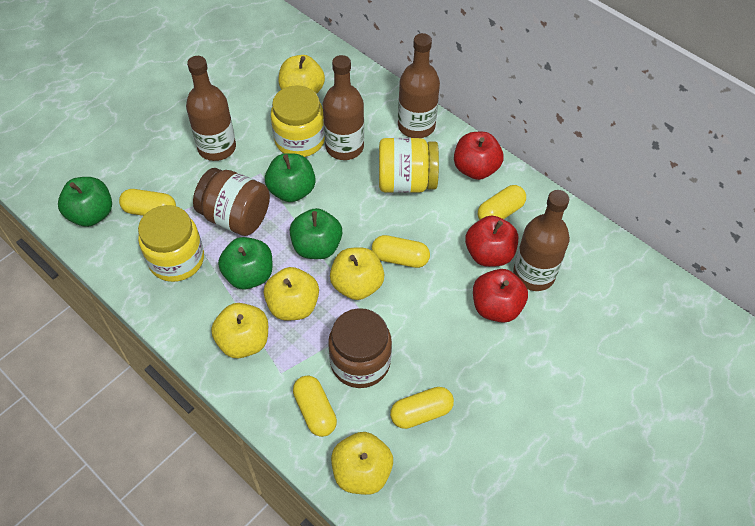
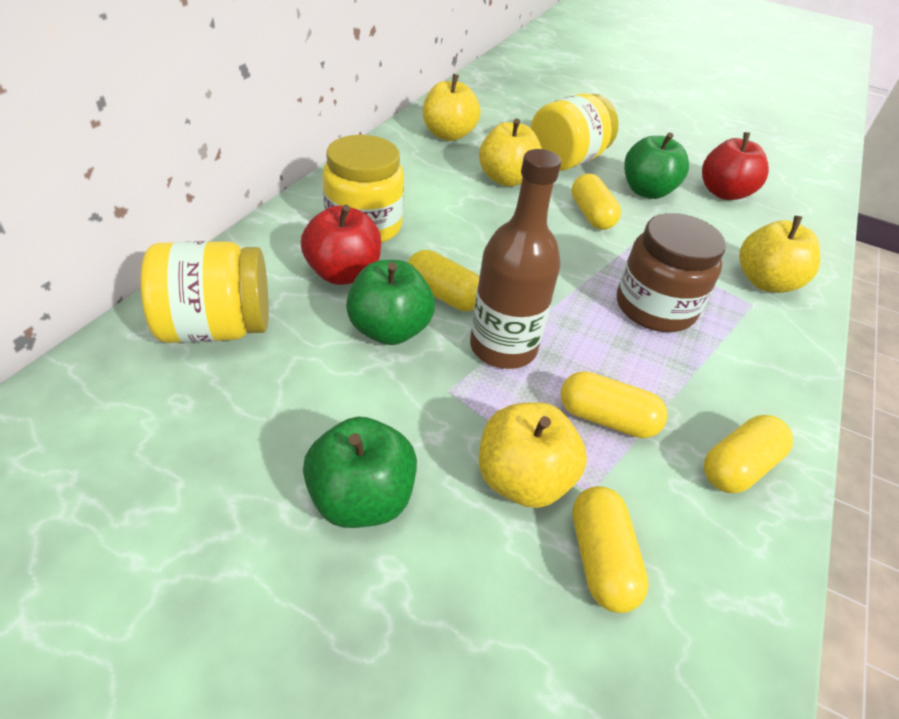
brown bottle: [186,56,236,161] [323,55,364,160] [398,33,440,138] [513,190,570,291] = 4 -> [470,149,561,369] = 1
brown jar: [193,168,270,236] [328,308,392,388] = 2 -> [617,213,726,332] = 1
green apple: [58,177,112,227] [218,237,272,289] [265,153,316,202] [290,208,342,259] = 4 -> [303,417,417,528] [346,260,435,345] [624,132,689,199] = 3
red apple: [454,132,503,180] [465,216,518,267] [473,269,528,323] = 3 -> [301,205,381,285] [702,132,769,200] = 2
yellow apple: [211,303,268,358] [264,267,319,321] [278,55,325,94] [330,248,385,300] [331,432,393,495] = 5 -> [423,74,481,141] [479,119,542,187] [479,402,587,508] [739,216,820,293] = 4

